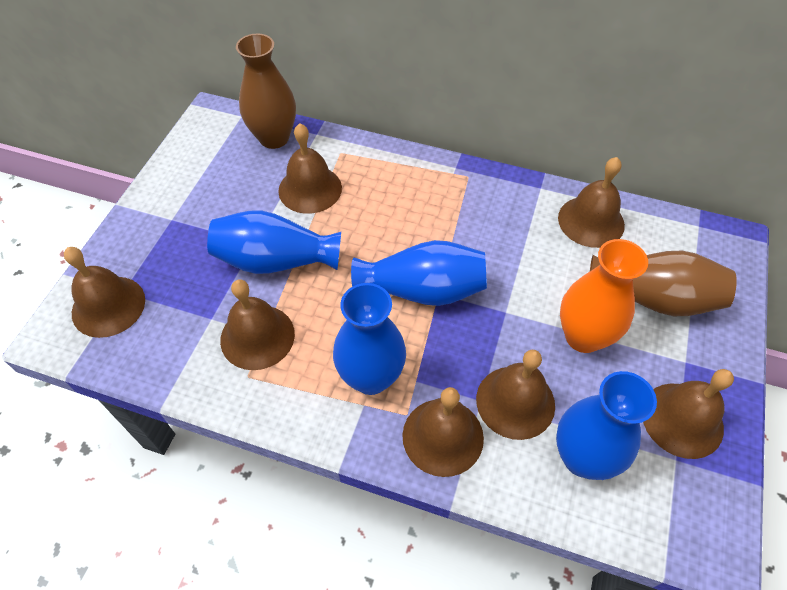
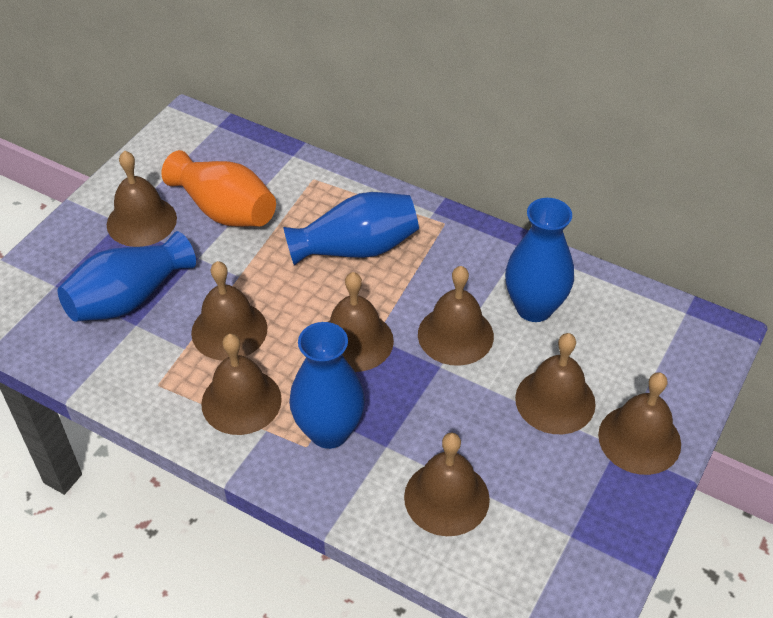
brown bell: [64,247,145,338] [220,280,295,370] [278,123,342,214] [403,387,484,477] [476,350,555,440] [558,157,625,248] [643,369,734,459] = 7 -> [107,150,177,247] [191,261,268,361] [201,334,282,435] [328,272,394,372] [404,433,490,536] [418,266,494,366] [515,333,596,434] [598,372,681,475] = 8
brown vase: [236,34,296,149] [590,251,737,316] = 2 -> none = 0

